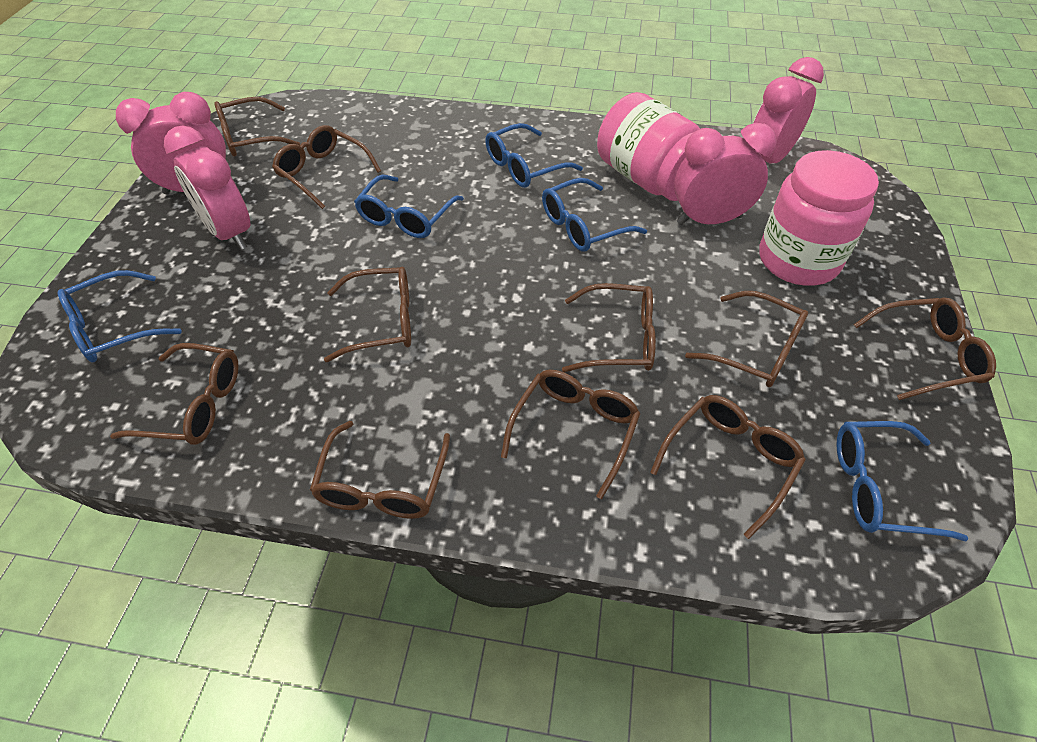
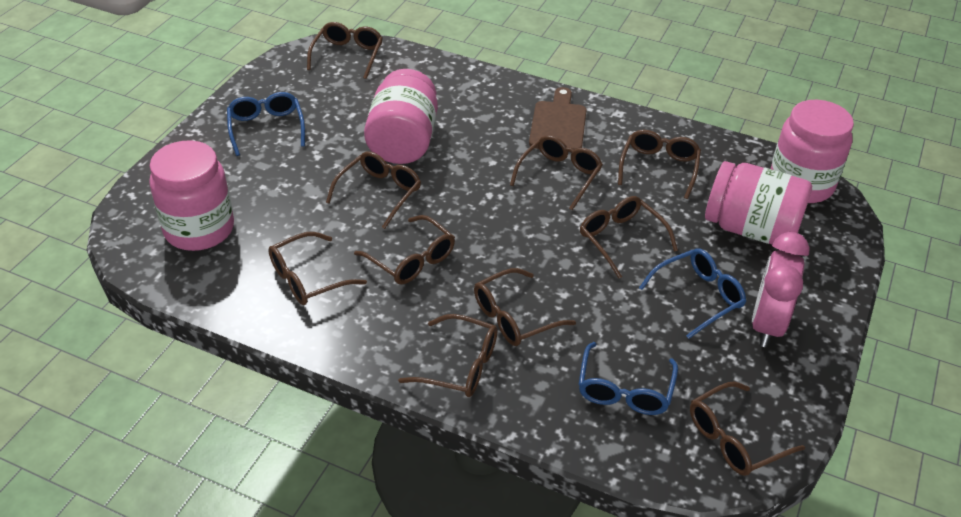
blue glasses: [58,270,181,363] [354,174,464,238] [485,123,583,188] [542,178,647,252] [836,421,968,541] = 5 -> [227,92,305,156] [579,342,678,415] [639,248,746,339] = 3
brown cutting board: none = 0 -> [529,87,587,152] = 1
pink clock: [116,92,226,194] [164,125,251,250] [674,123,777,225] [753,57,824,163] = 4 -> [752,232,810,347] = 1
pink jar: [597,92,700,201] [759,150,879,286] = 2 -> [149,140,234,251] [364,69,438,164] [705,161,812,244] [771,100,854,203] = 4

